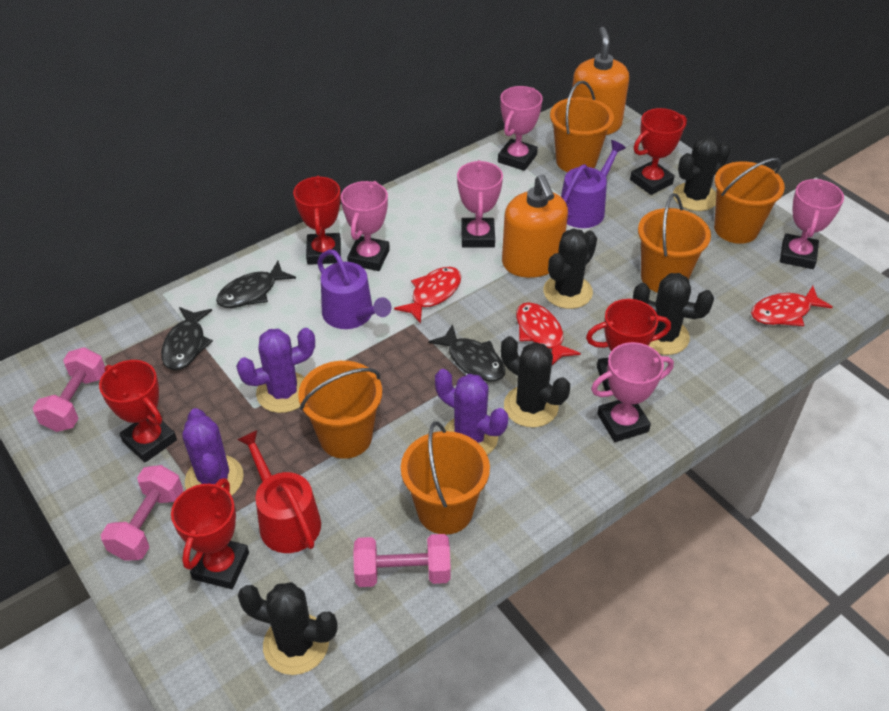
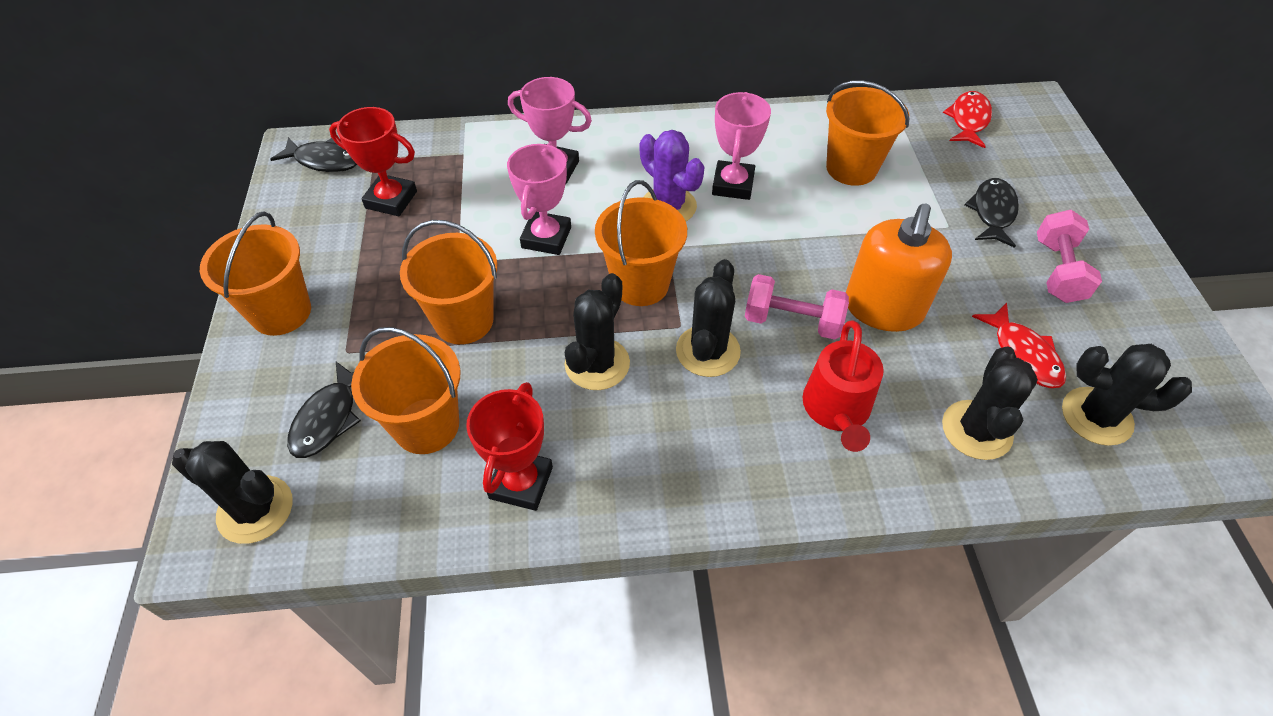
orange soap dispenser: [502,175,568,278] [571,27,629,135] = 2 -> [846,204,952,332] = 1
pink dumbbell: [33,347,105,432] [101,465,183,561] [353,534,451,587] = 3 -> [745,274,849,340] [1037,210,1102,303] = 2
pink trophy: [341,181,390,271] [457,160,503,248] [498,86,543,171] [591,342,674,442] [780,179,844,269] = 5 -> [507,143,571,255] [508,77,592,184] [712,92,771,200] = 3
purple cactus: [182,408,244,496] [236,328,315,413] [435,369,508,455] = 3 -> [640,130,705,221] = 1
purple watering can: [317,249,391,329] [561,140,626,228] = 2 -> none = 0
red fish: [394,267,461,324] [516,302,581,365] [751,286,833,326] = 3 -> [943,91,992,148] [972,303,1066,388] = 2
red trophy: [99,360,177,463] [171,478,249,589] [293,176,341,265] [586,299,671,391] [630,108,687,195] = 5 -> [329,107,417,216] [466,382,553,511] = 2

